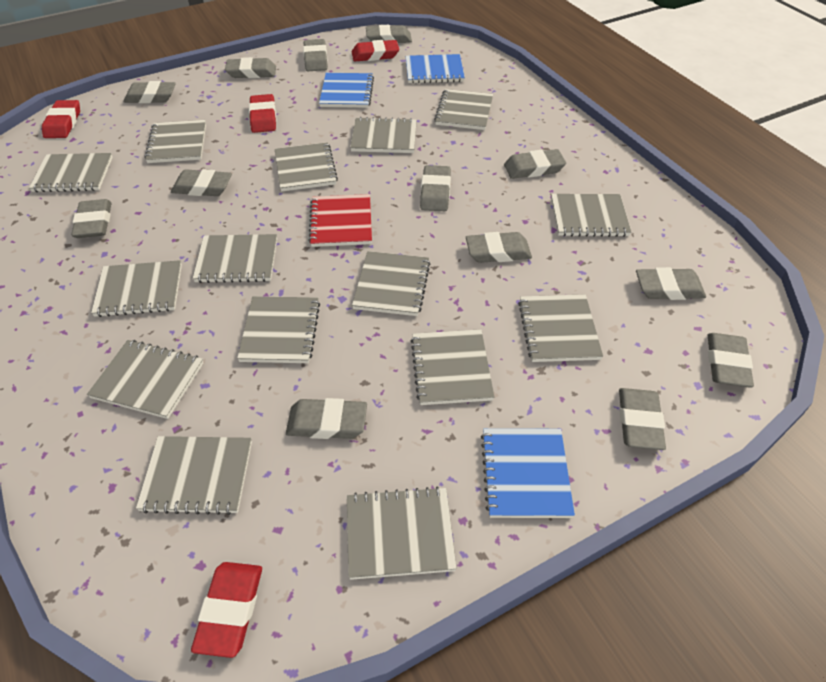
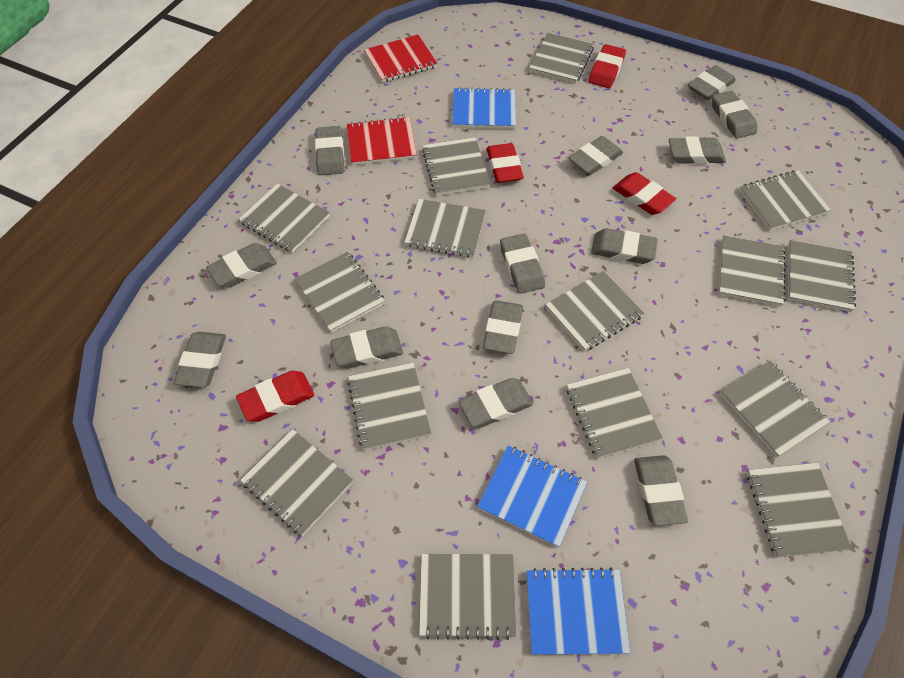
red notebook: [308,194,372,247] = 1 -> [347,117,417,165] [364,35,437,83] = 2

